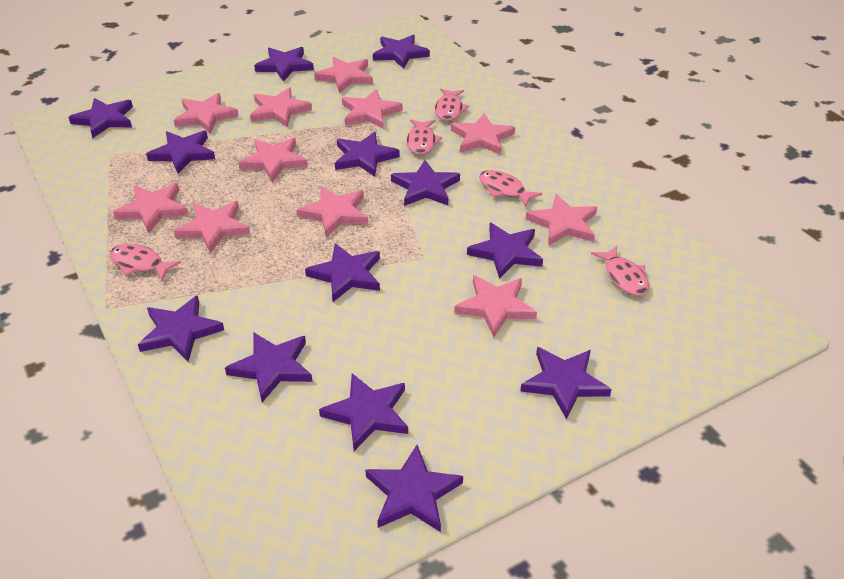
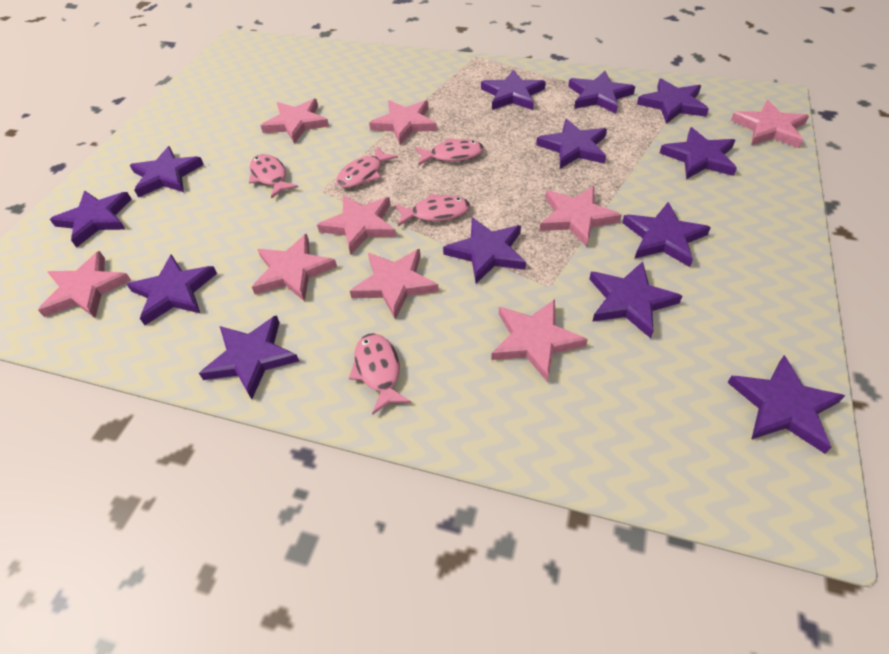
pink star: [113,183,189,233] [174,93,239,134] [174,201,250,253] [239,138,308,182] [250,87,312,128] [297,186,368,237] [314,57,373,93] [342,89,403,129] [451,113,515,155] [454,275,537,337] [526,194,597,246] = 11 -> [38,251,132,318] [252,234,337,302] [260,99,329,144] [317,195,397,255] [350,249,439,319] [369,100,437,145] [491,299,588,382] [540,186,622,247] [731,100,809,148] = 9

